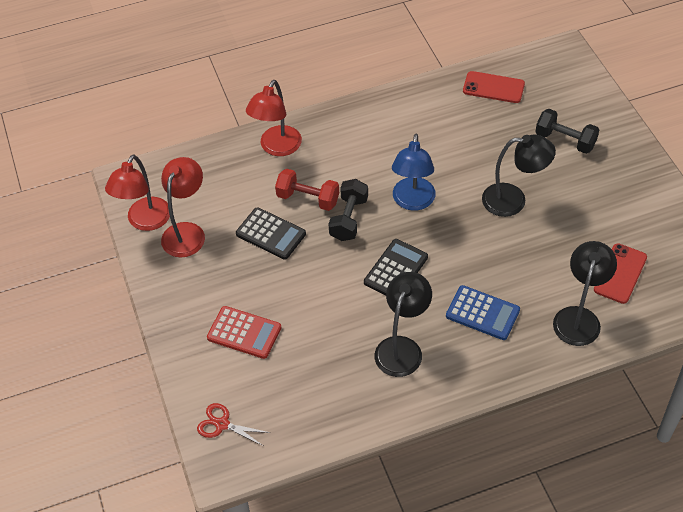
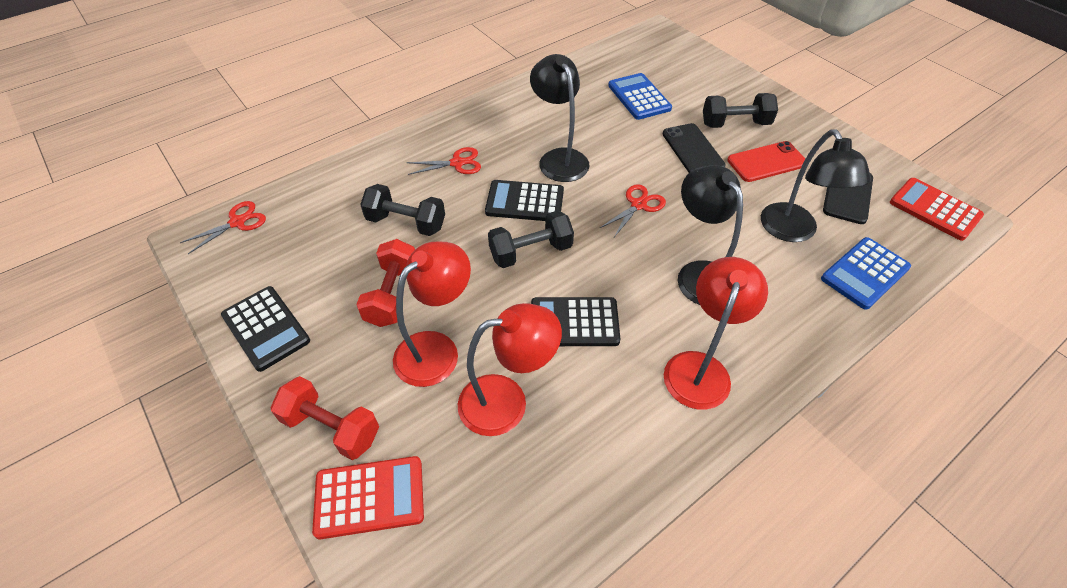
black calculator: [236,207,306,260] [364,239,428,296] = 2 -> [221,286,310,372] [485,180,564,221] [531,297,621,346] = 3
black dumbbell: [328,179,368,241] [536,109,599,154] = 2 -> [360,184,445,236] [488,211,574,268] [703,93,778,128] = 3
black phone: none = 0 -> [663,123,726,173] [823,173,873,224] = 2
blue calculator: [446,285,520,340] = 1 -> [608,73,672,120] [821,237,911,310] = 2
blue lamp: [392,134,436,211] = 1 -> none = 0
red calculator: [207,306,281,359] = 1 -> [312,456,424,539] [890,178,984,241] = 2
red dumbbell: [275,169,339,211] = 1 -> [271,376,379,460] [356,239,415,327] = 2
red phone: [463,71,525,103] [594,243,647,304] = 2 -> [727,141,805,182] = 1
red scissors: [197,403,271,446] = 1 -> [180,201,266,254] [406,147,481,175] [600,184,666,237] = 3

